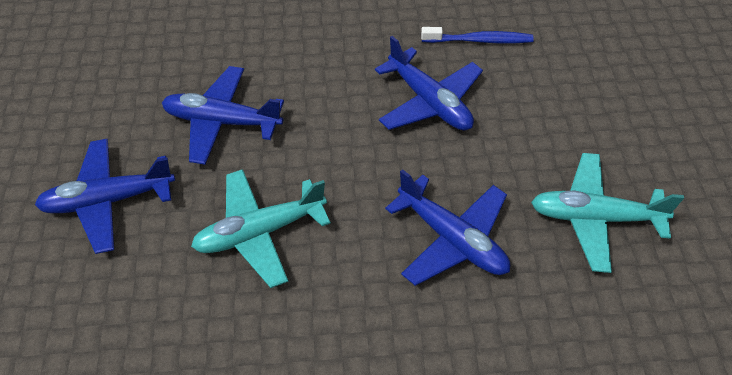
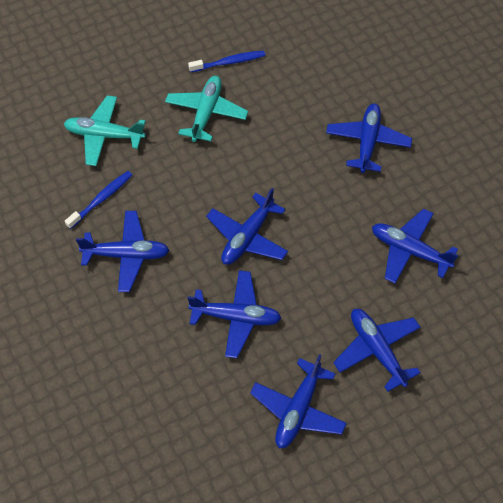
blue plane: [35,139,175,254] [162,66,284,165] [375,36,483,130] [385,169,510,286] = 4 -> [76,211,169,292] [187,270,281,358] [206,188,288,265] [250,354,347,449] [326,104,412,173] [333,309,421,392] [372,209,458,284] = 7
blue toothbrush: [421,27,534,43] = 1 -> [65,171,132,229] [188,51,265,73] = 2

